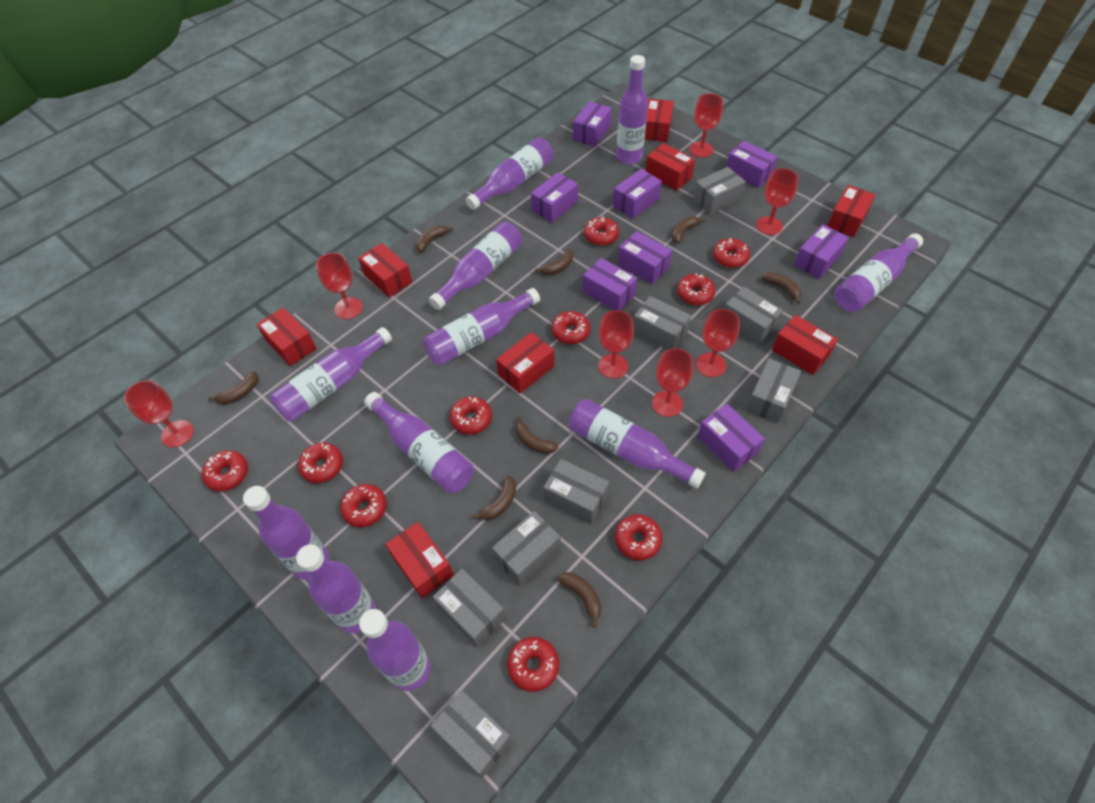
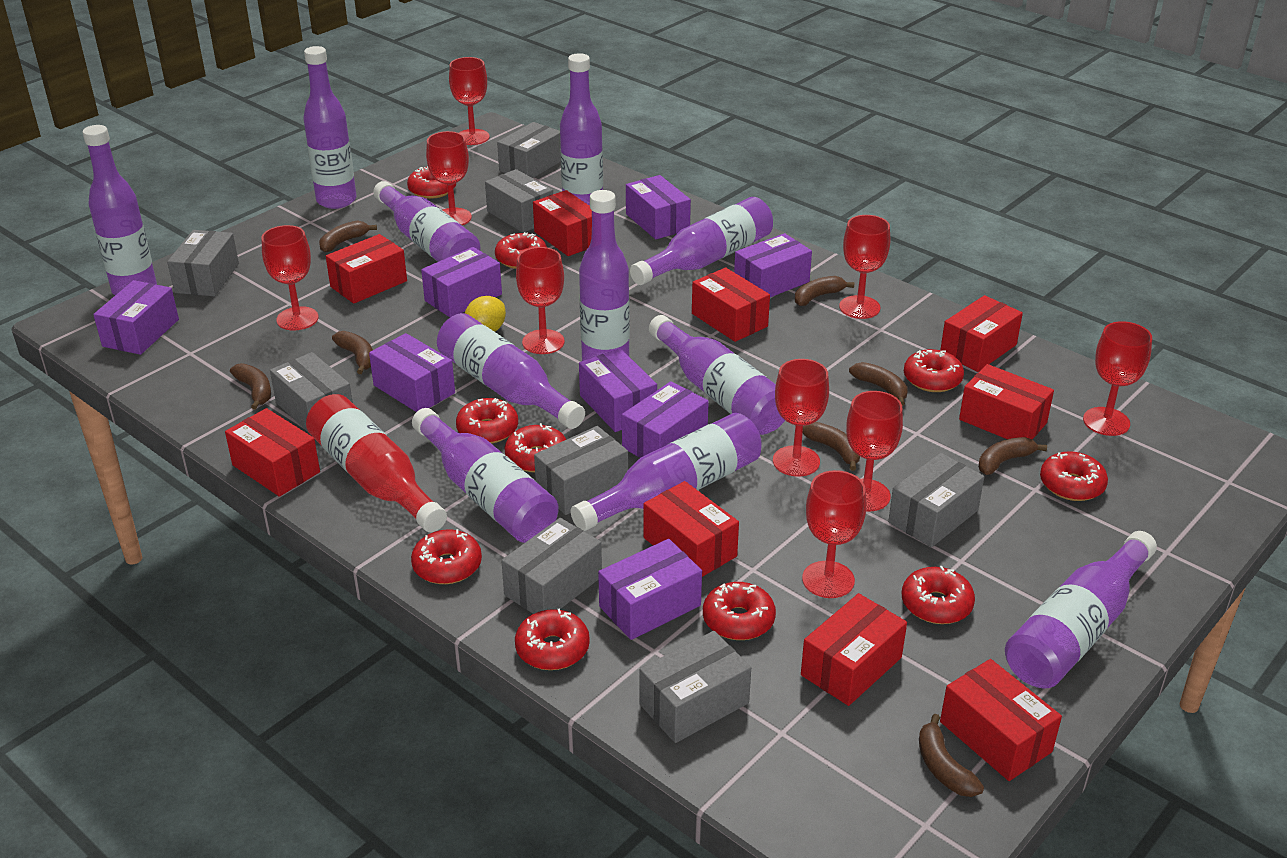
red bottle: none = 0 -> [306,394,447,532] = 1
red box: [256,307,317,366] [358,243,412,297] [385,522,454,598] [496,332,554,393] [645,99,674,142] [646,143,695,191] [772,315,838,375] [827,185,875,237] = 8 -> [225,408,320,497] [326,234,407,304] [533,190,592,256] [644,481,739,577] [692,267,770,342] [801,593,907,706] [940,295,1023,372] [940,659,1062,781] [959,364,1054,439] = 9
red goblet: [124,380,194,448] [316,252,363,319] [598,310,634,379] [652,348,693,417] [690,93,723,158] [696,309,740,377] [756,168,799,235] = 7 -> [261,225,319,330] [426,131,472,225] [449,57,490,145] [516,247,565,354] [773,359,829,477] [802,470,866,598] [839,215,890,319] [846,391,903,512] [1083,321,1152,436] = 9
yellow lemon: none = 0 -> [465,296,506,332] = 1

